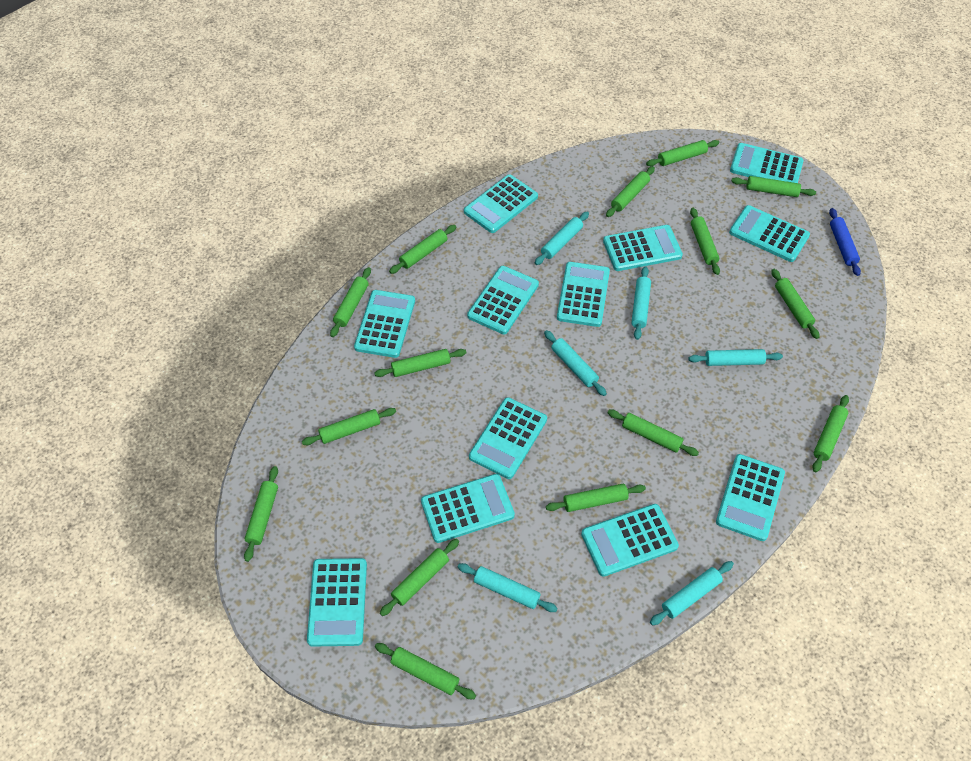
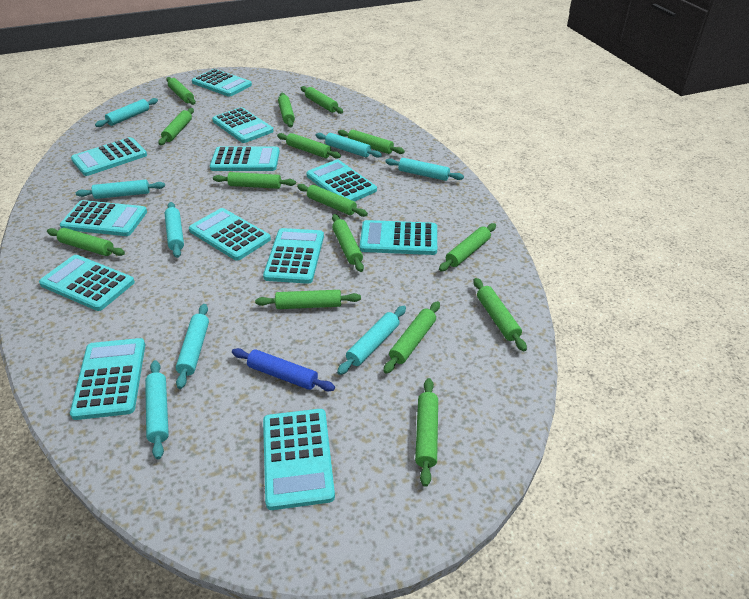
turquoise rolling pin: [458,563,558,612] [535,212,589,265] [544,330,607,396] [631,267,651,340] [650,561,734,625] [688,349,783,366] = 6 -> [76,180,165,199] [95,98,158,127] [145,360,169,459] [164,202,184,258] [176,304,209,389] [315,133,382,158] [337,306,406,375] [385,158,464,181] = 8

